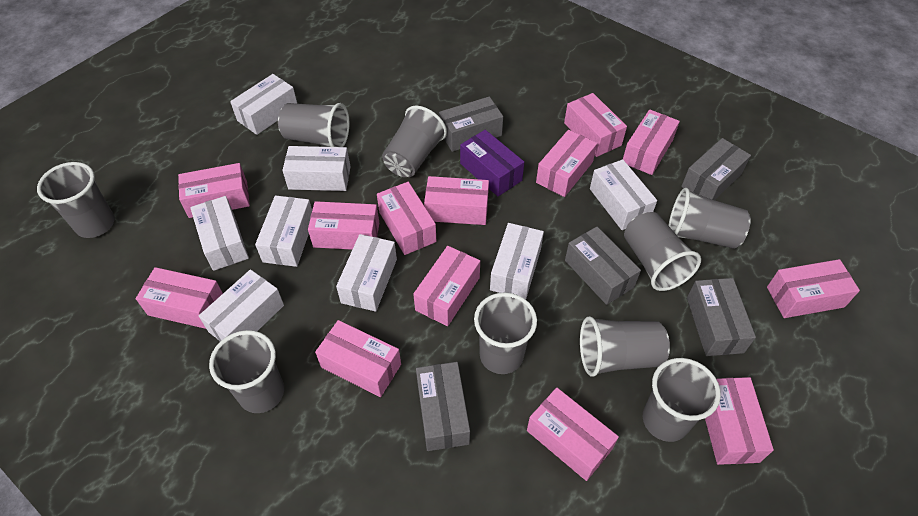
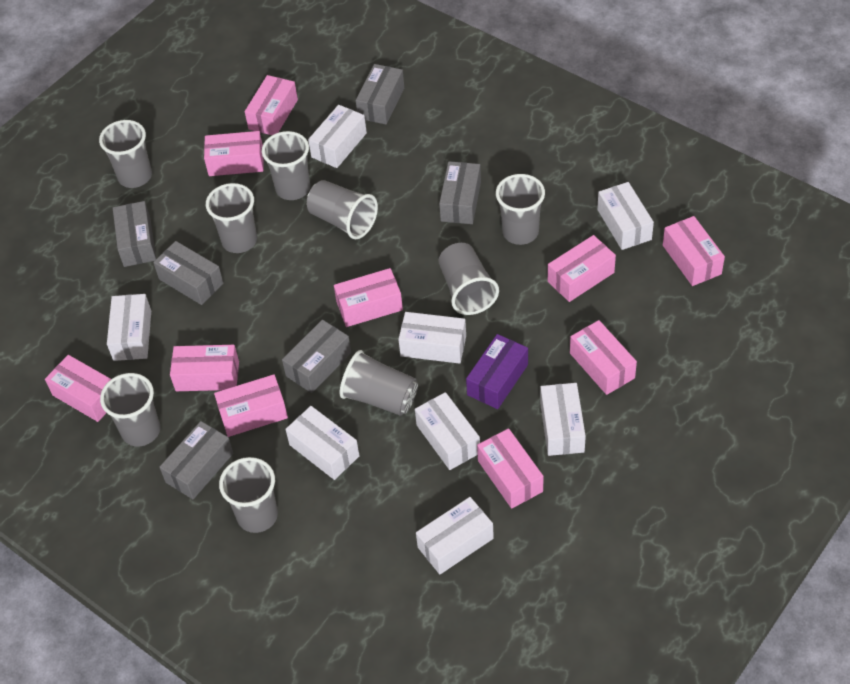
grey box: [416,362,470,451] [439,96,503,152] [565,227,641,305] [681,138,751,200] [687,278,756,356] = 5 -> [113,201,156,267] [153,241,223,305] [159,421,233,499] [282,320,351,393] [356,64,404,124] [439,161,481,224] = 6
pink box: [136,267,223,329] [178,163,250,218] [308,201,379,250] [315,320,401,397] [377,182,436,255] [413,246,480,326] [424,176,489,225] [527,388,619,481] [536,130,597,197] [564,93,627,157] [623,109,680,175] [705,377,774,465] [767,259,860,318] = 13 -> [45,355,111,422] [170,345,239,391] [204,131,264,176] [214,374,288,437] [245,75,298,135] [334,268,403,327] [477,428,543,509] [548,235,616,302] [570,320,637,395] [663,216,725,286] = 10

